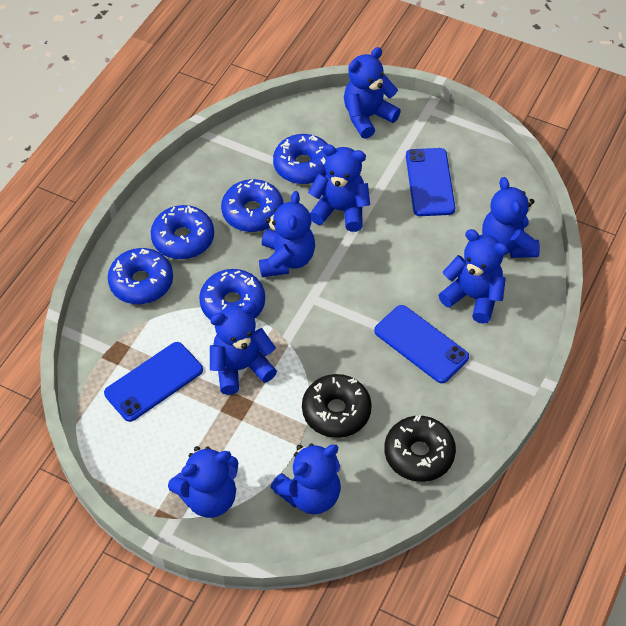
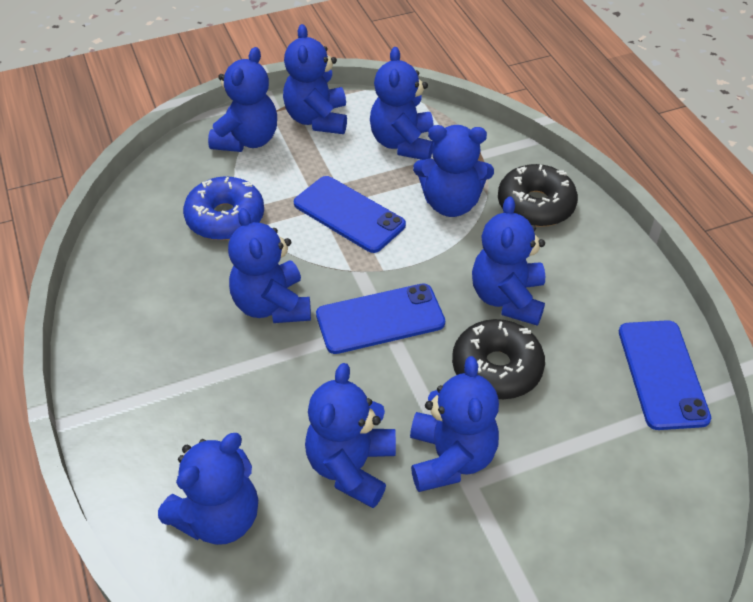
blue donut: [108,248,173,304] [151,205,214,259] [199,269,265,319] [221,179,284,232] [273,134,327,184] = 5 -> [183,176,264,240] = 1
blue teddy bear: [168,446,238,518] [210,302,277,395] [259,191,315,277] [270,443,341,514] [308,144,370,232] [344,47,401,139] [439,229,508,324] [482,177,540,258] = 8 -> [158,433,258,545] [208,47,277,152] [228,208,311,323] [283,24,347,134] [305,363,396,508] [370,47,433,160] [410,356,499,492] [413,125,494,217] [472,196,545,326] = 9

